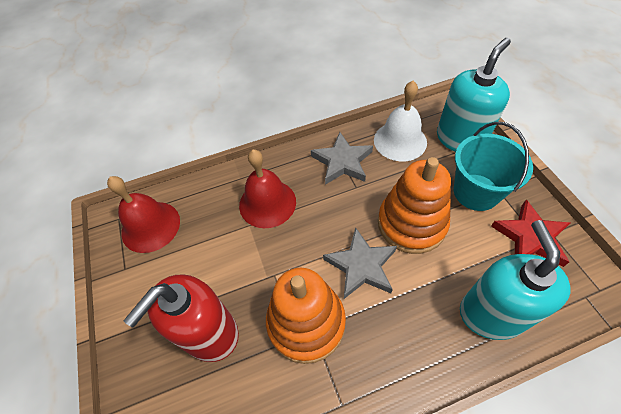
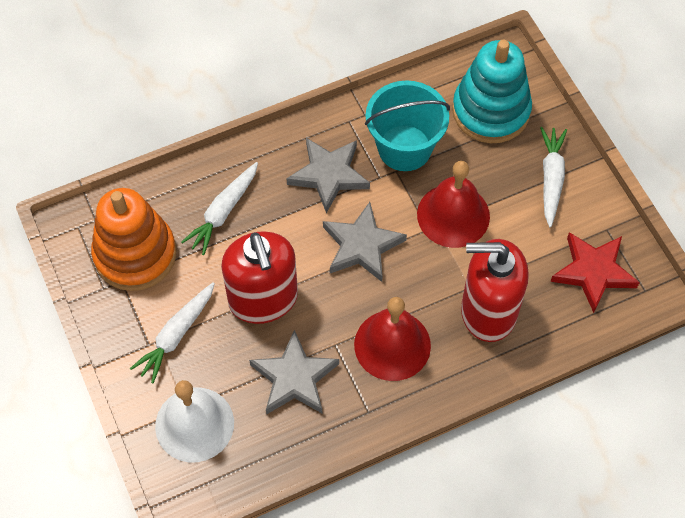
grey star: [311,132,373,185] [323,227,397,299] = 2 -> [249,330,339,415] [286,138,370,213] [323,202,407,282] = 3
orange stacking toy: [266,268,346,364] [378,157,451,254] = 2 -> [91,188,176,291] = 1
red soap dispenser: [124,274,239,362] = 1 -> [221,231,298,324] [461,239,529,342] = 2
turquoise soap dispenser: [437,38,511,152] [460,220,571,340] = 2 -> none = 0
turquoise stacking toy: none = 0 -> [452,40,532,143] = 1
white carrot: none = 0 -> [130,282,215,383] [181,162,258,255] [540,127,567,227] = 3

